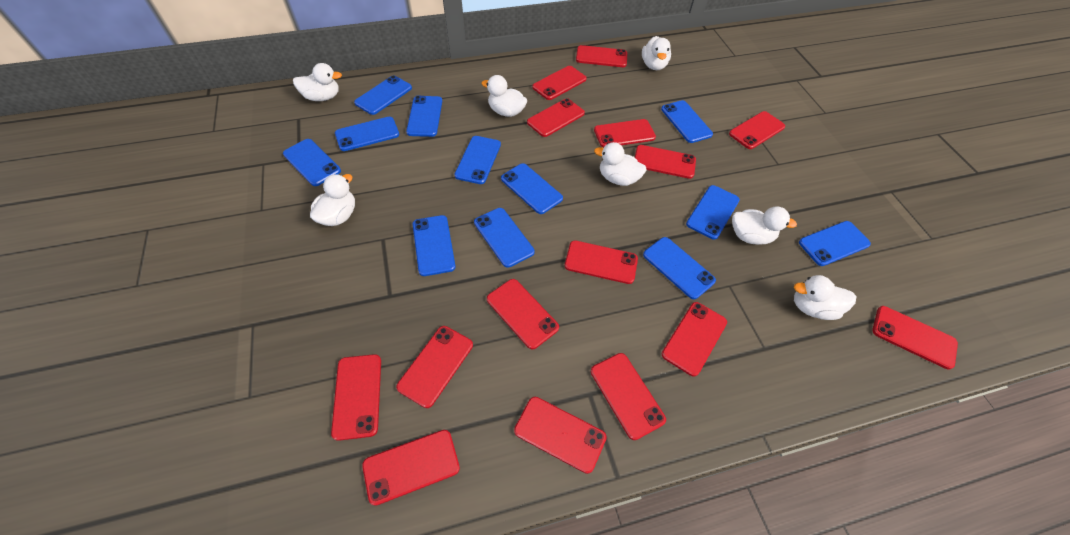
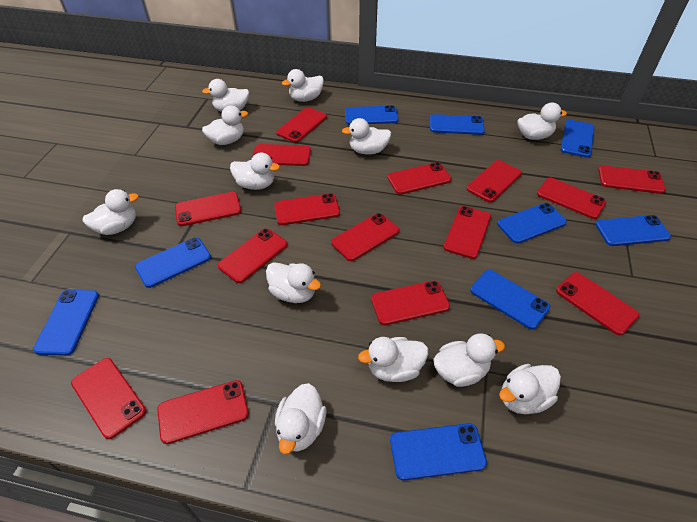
blue phone: [283,139,341,186] [335,117,399,151] [354,76,412,115] [406,96,442,137] [413,215,456,276] [454,136,501,184] [474,208,535,268] [501,163,563,214] [643,237,716,299] [661,100,713,143] [686,185,740,240] [799,221,871,266] = 12 -> [33,290,99,356] [135,237,211,288] [345,105,398,125] [390,423,487,480] [430,114,485,135] [470,270,551,329] [497,203,567,244] [561,120,595,158] [595,215,671,246] = 9
white duck: [293,63,342,101] [310,174,355,226] [481,75,528,117] [594,142,647,186] [642,36,671,70] [732,206,797,245] [794,275,856,320] = 7 -> [82,189,139,235] [202,79,249,112] [202,105,248,145] [230,152,280,190] [266,262,321,303] [275,383,326,454] [282,69,324,102] [342,118,391,155] [358,337,428,382] [433,333,505,387] [499,364,561,414] [518,102,567,140] = 12

